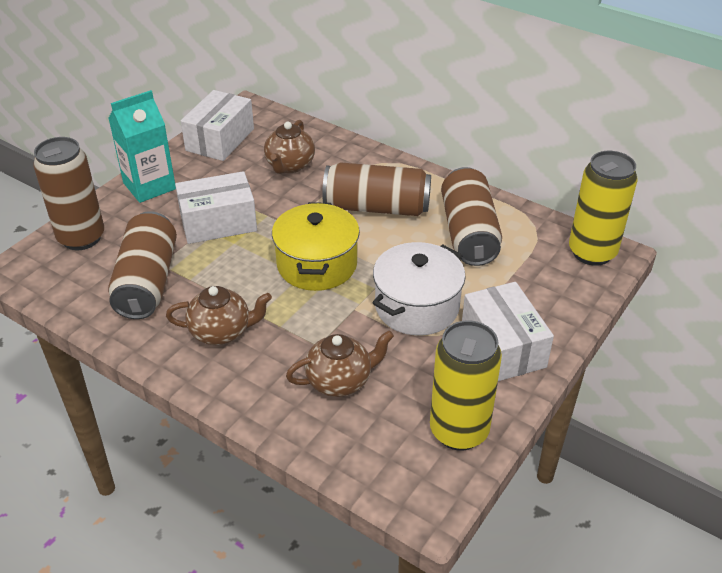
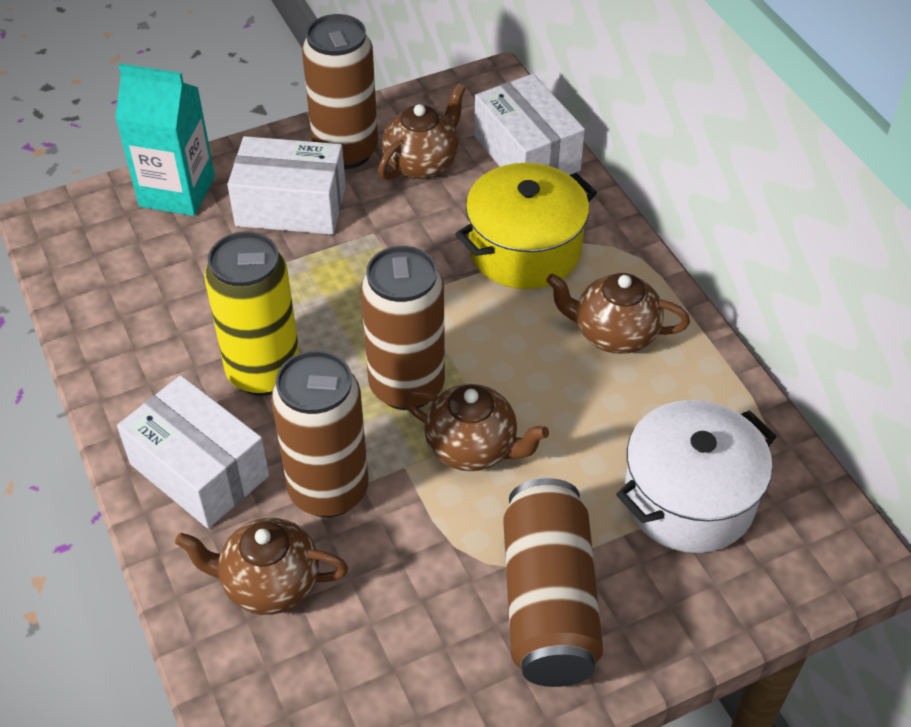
brown teapot: [166,286,272,345] [264,120,315,174] [286,330,394,397] = 3 -> [175,518,348,615] [378,84,466,180] [404,384,549,471] [546,273,690,354] = 4
yellow can: [430,321,502,451] [569,151,637,266] = 2 -> [204,231,300,396] = 1

